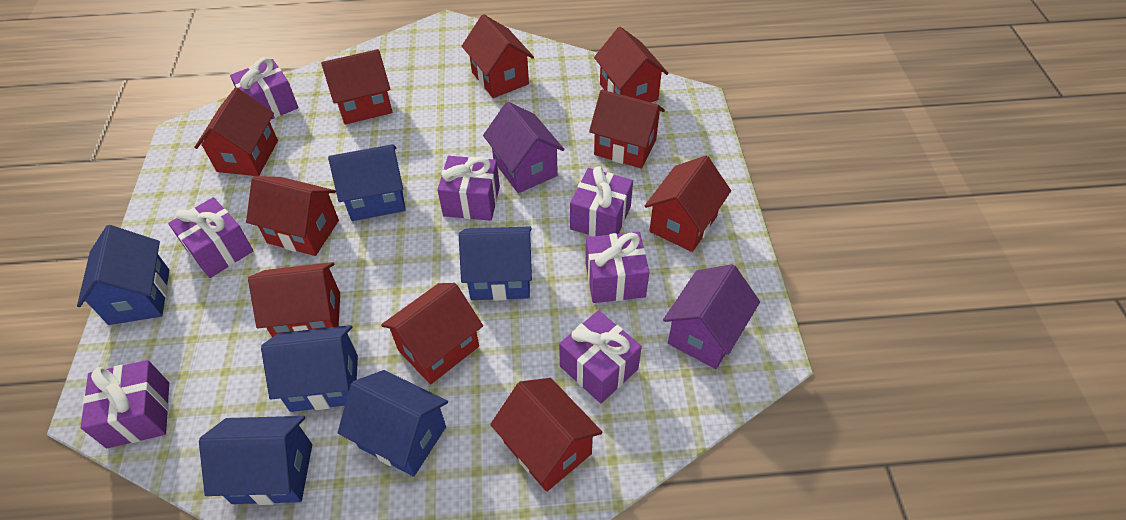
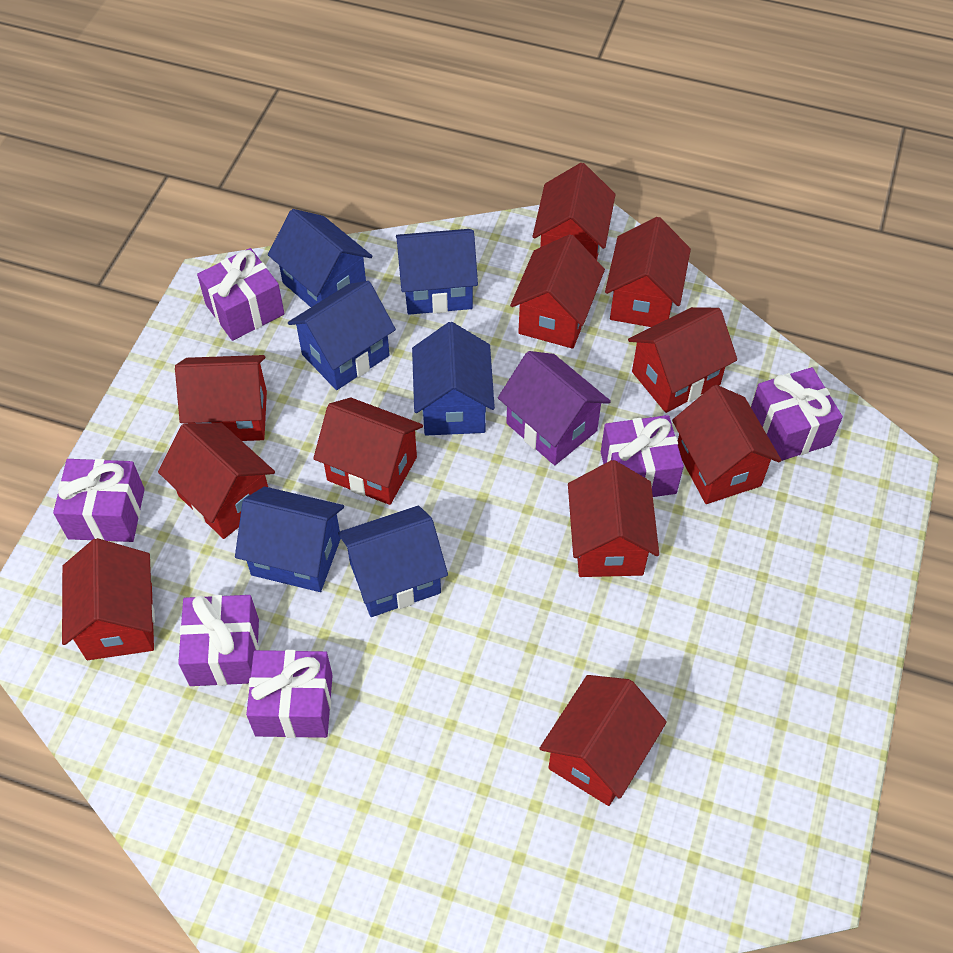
purple gift: [81,360,169,448] [168,197,253,278] [230,57,298,119] [437,156,500,221] [559,310,642,403] [570,166,633,237] [586,232,649,303] = 7 -> [53,459,145,542] [178,595,259,686] [197,248,285,341] [246,650,333,738] [601,415,684,497] [751,367,843,461] = 6
purple house: [483,102,564,193] [663,264,760,369] = 2 -> [498,351,611,465] = 1
red house: [194,88,278,176] [246,176,339,256] [248,262,340,337] [321,49,392,125] [381,283,483,384] [462,14,534,98] [490,378,603,492] [589,90,665,169] [594,27,668,102] [645,156,731,252] = 10 -> [62,538,155,660] [158,423,275,539] [175,355,267,441] [313,398,423,505] [510,234,605,349] [532,163,616,260] [539,675,667,806] [568,460,659,577] [605,217,691,327] [628,307,737,413] [672,385,782,504] = 11

